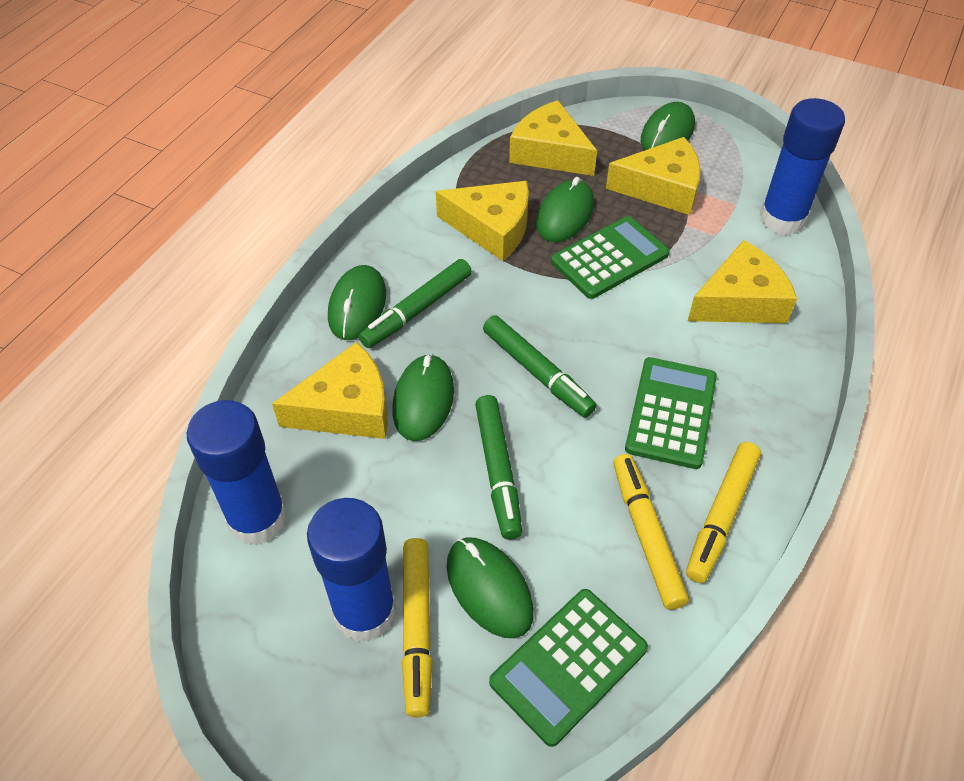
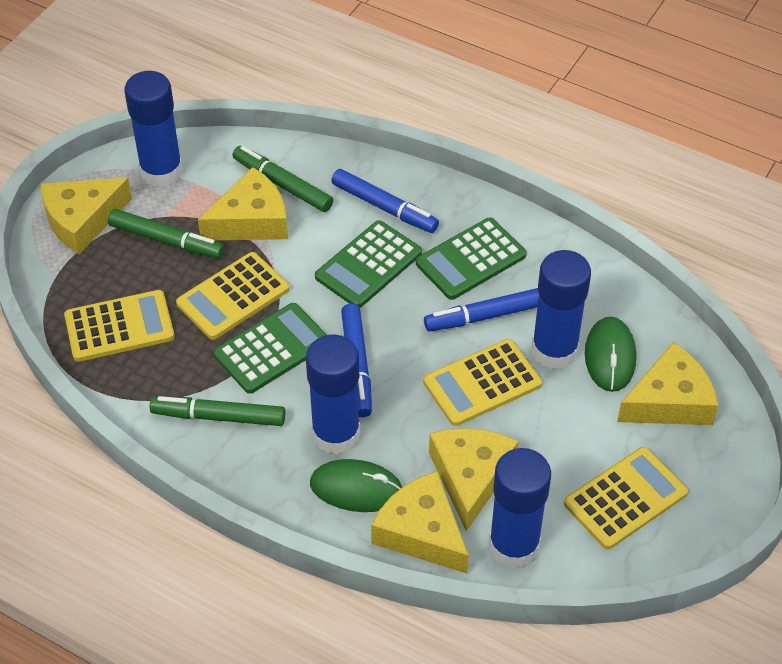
blue glue stick: [187,400,287,545] [307,498,396,642] [759,98,845,236] = 3 -> [124,71,183,187] [306,335,360,455] [489,448,551,568] [532,250,591,369] = 4
blue marker: none = 0 -> [331,169,439,233] [341,303,372,417] [424,288,539,332] = 3
green mouse: [328,265,386,340] [392,354,454,441] [447,537,534,638] [536,177,594,242] [641,102,695,150] = 5 -> [310,459,402,512] [585,317,636,392] = 2
yellow calculator: none = 0 -> [64,290,175,362] [176,252,289,340] [423,339,542,426] [564,447,688,549] = 4
yellow marker: [402,538,433,717] [613,454,689,610] [686,442,761,583] = 3 -> none = 0

